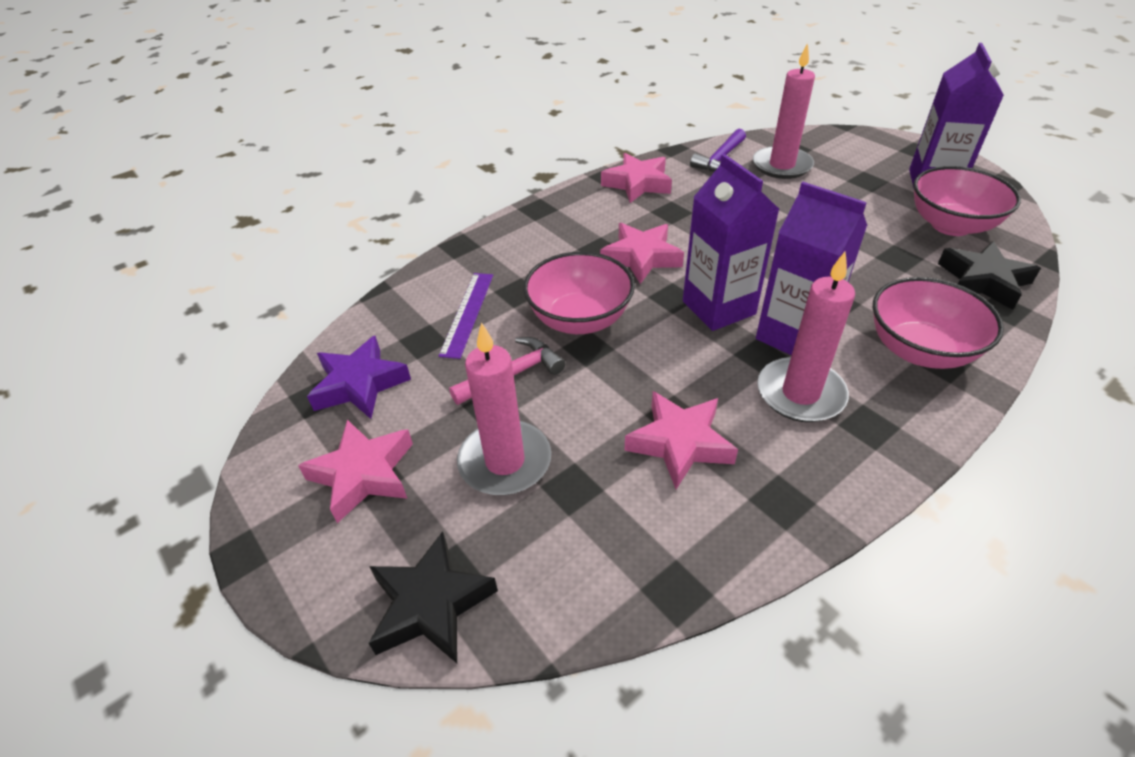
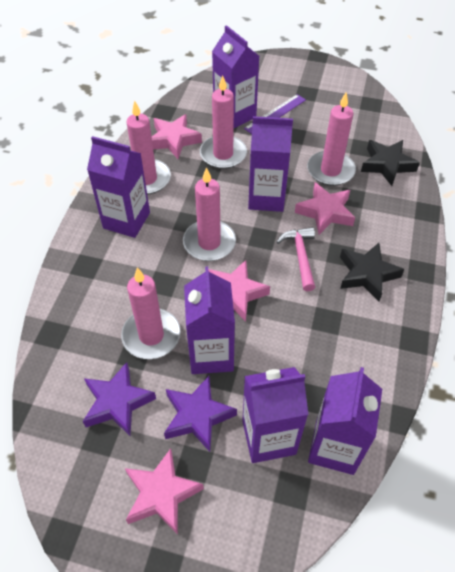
pink bowl: [523,252,635,334] [873,277,1004,369] [913,166,1021,236] = 3 -> none = 0
pink candle: [457,322,551,495] [753,43,815,179] [757,252,855,422] = 3 -> [121,268,181,359] [126,100,171,195] [183,167,236,261] [200,75,247,169] [307,92,356,186] = 5
purple carton: [683,154,779,331] [756,182,868,355] [909,43,1004,188] = 3 -> [87,136,150,238] [184,266,235,374] [212,25,259,128] [242,367,309,463] [248,116,293,212] [308,367,382,475] = 6
purple hammer: [690,129,746,172] = 1 -> none = 0
purple star: [307,336,411,419] = 1 -> [83,362,156,436] [164,376,237,452] = 2

